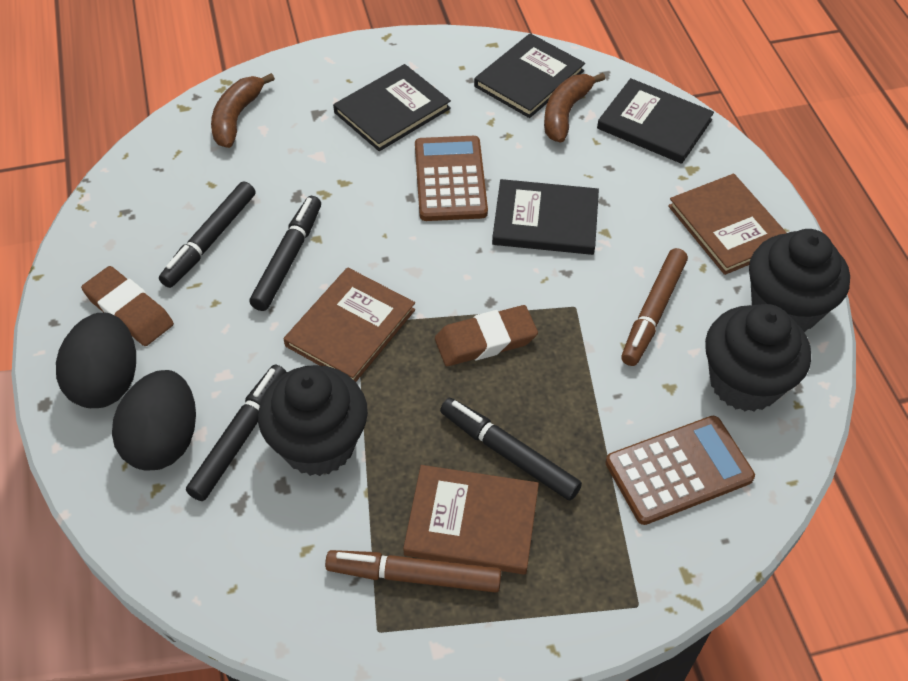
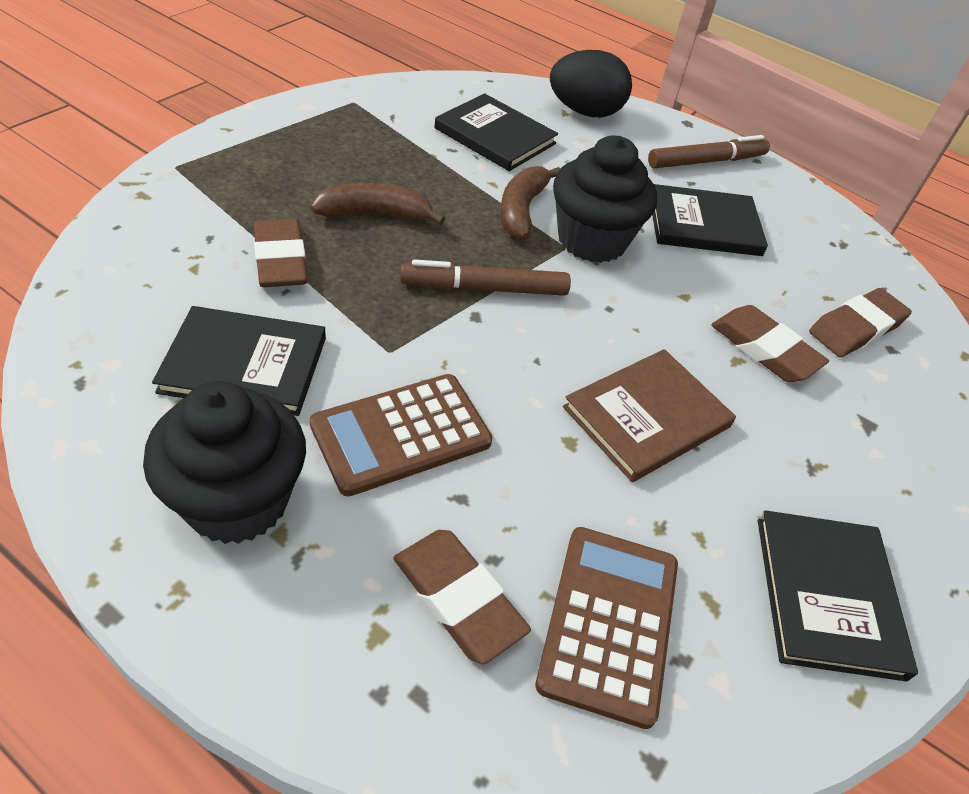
black cupcake: [258,365,368,476] [705,304,811,412] [749,229,850,332] = 3 -> [143,381,306,544] [553,136,657,263] = 2
black egg: [56,313,136,408] [112,370,196,471] = 2 -> [550,50,632,117] = 1
black marker: [159,181,255,288] [186,365,287,501] [249,196,321,311] [440,398,582,500] = 4 -> none = 0
brown book: [284,267,415,382] [403,465,539,575] [668,174,787,275] = 3 -> [563,349,736,482] = 1
brown eraser: [81,266,174,346] [435,305,538,366] = 2 -> [254,219,308,287] [394,530,531,664] [711,305,829,382] [809,288,912,357] = 4

